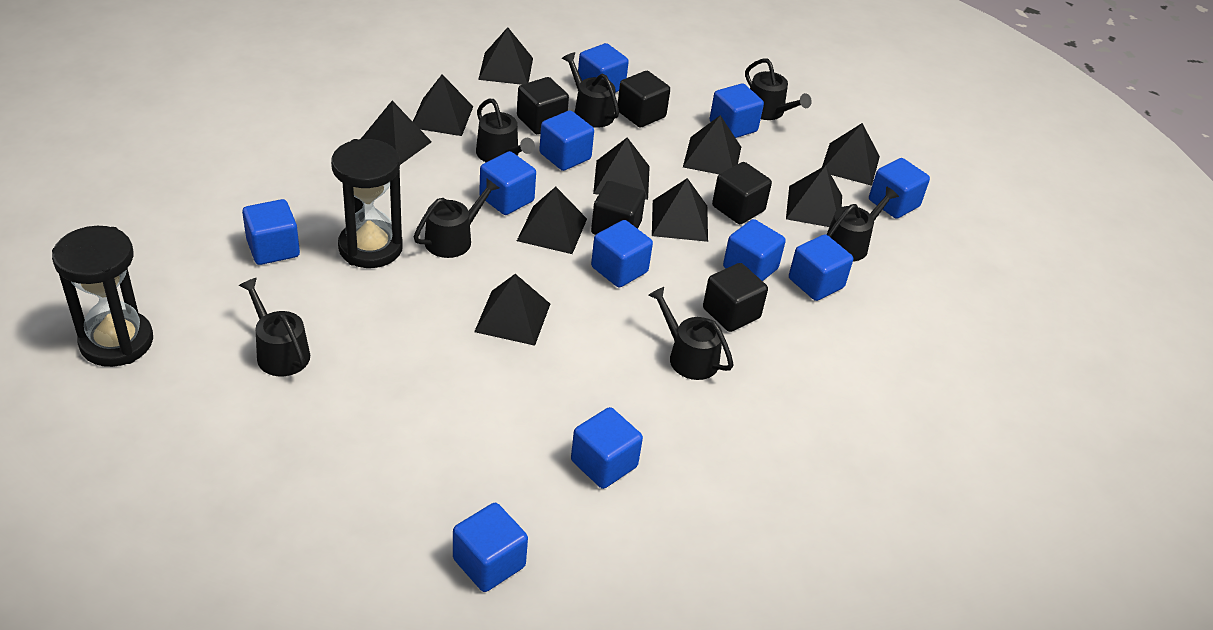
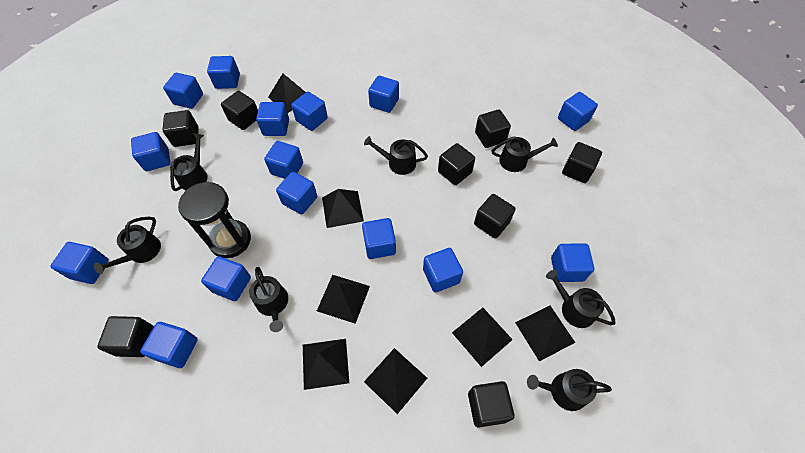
black cube: [517,77,569,134] [591,181,646,235] [618,71,670,127] [703,263,768,332] [712,162,772,224] = 5 -> [97,316,154,357] [162,110,199,147] [221,91,258,130] [438,143,475,185] [468,381,515,428] [474,194,516,238] [475,109,511,148] [562,142,602,183] = 8
black hourglass: [52,226,153,367] [331,139,403,268] = 2 -> [178,181,251,258] = 1
black pyramid: [361,101,432,165] [413,75,473,136] [474,274,550,346] [478,27,533,85] [517,187,587,254] [593,137,650,200] [652,178,708,242] [683,115,741,174] [786,165,842,227] [822,123,880,186] = 10 -> [268,73,306,113] [303,339,349,390] [317,275,370,324] [322,189,364,228] [364,348,427,414] [452,308,513,367] [515,306,575,361] = 7
blue cube: [242,199,300,265] [453,503,528,592] [479,151,536,215] [539,110,594,171] [571,407,643,489] [578,43,629,93] [591,220,653,288] [710,83,764,138] [723,219,786,281] [789,234,853,301] [869,158,930,219] = 11 -> [50,242,109,284] [131,132,170,171] [140,322,198,368] [163,73,203,109] [201,256,251,301] [207,56,240,89] [256,102,289,136] [264,141,303,179] [276,172,317,215] [291,92,328,131] [362,218,396,259] [368,76,399,113] [423,248,463,293] [551,243,594,282] [558,92,598,131] = 15

